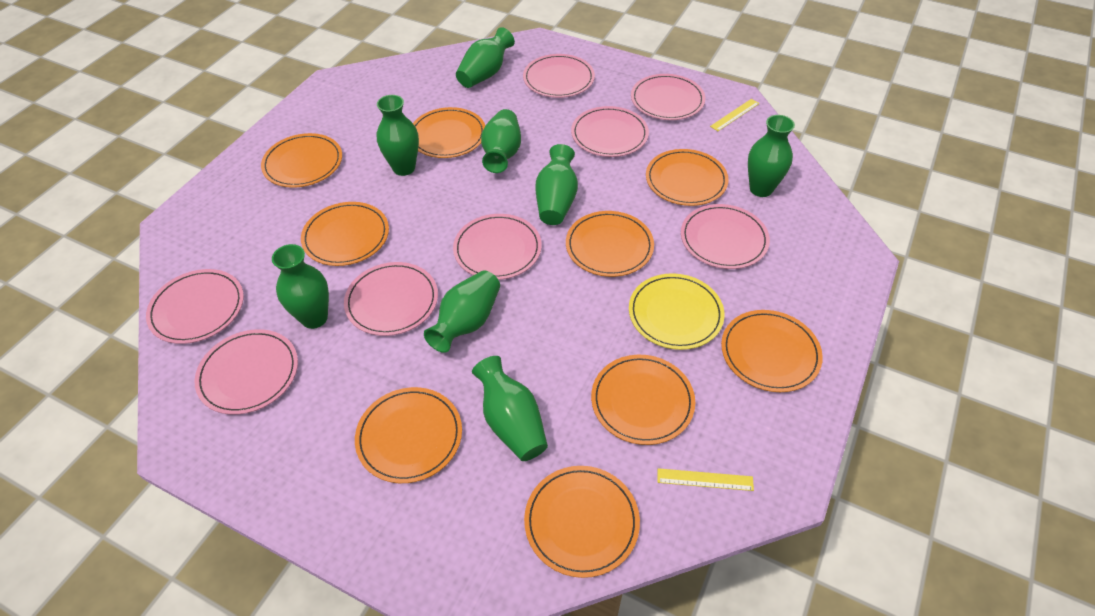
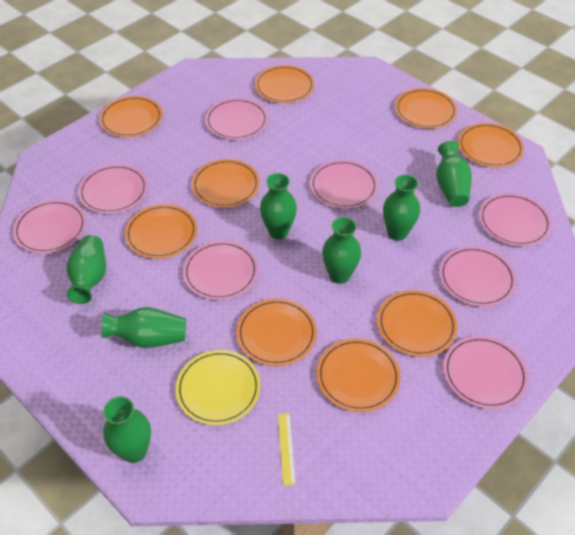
green vase: [272,244,329,329] [377,95,419,176] [424,271,500,353] [456,27,515,88] [472,356,548,461] [481,109,521,173] [536,144,578,225] [748,115,795,197] = 8 -> [66,235,106,304] [102,307,186,348] [103,396,151,463] [260,173,297,239] [322,217,361,284] [383,174,420,241] [436,141,472,207] = 7
yellow ruler: [657,468,754,491] [710,99,760,131] = 2 -> [278,413,296,486] = 1

